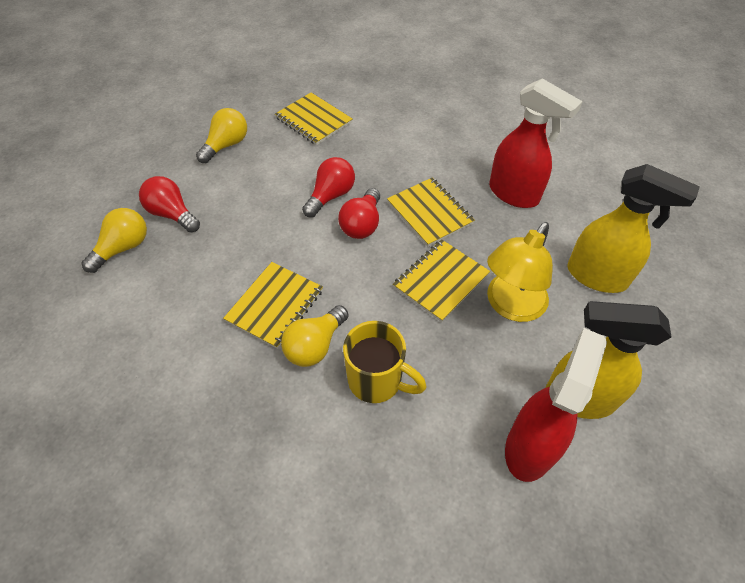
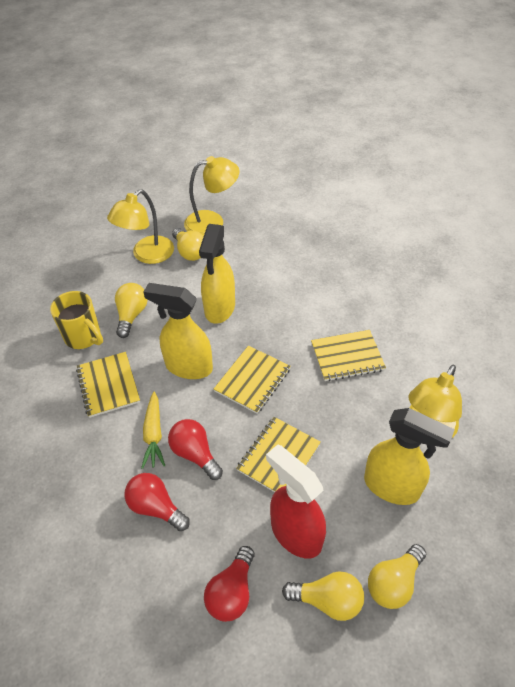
red spray bottle: [489,78,583,208] [505,328,607,482] = 2 -> [266,444,326,558] = 1
yellow carrot: none = 0 -> [141,391,165,469] = 1
yellow lamp: [487,222,553,322] = 1 -> [107,189,174,264] [184,156,239,236] [409,365,462,438] = 3
yellow light bulb: [81,208,147,273] [196,108,247,163] [281,305,348,367] = 3 -> [115,283,148,338] [172,228,204,261] [282,571,364,621] [368,544,426,609] = 4
yellow spray bottle: [546,301,671,419] [567,164,700,293] = 2 -> [143,283,213,379] [199,224,235,324] [364,408,455,505] = 3

